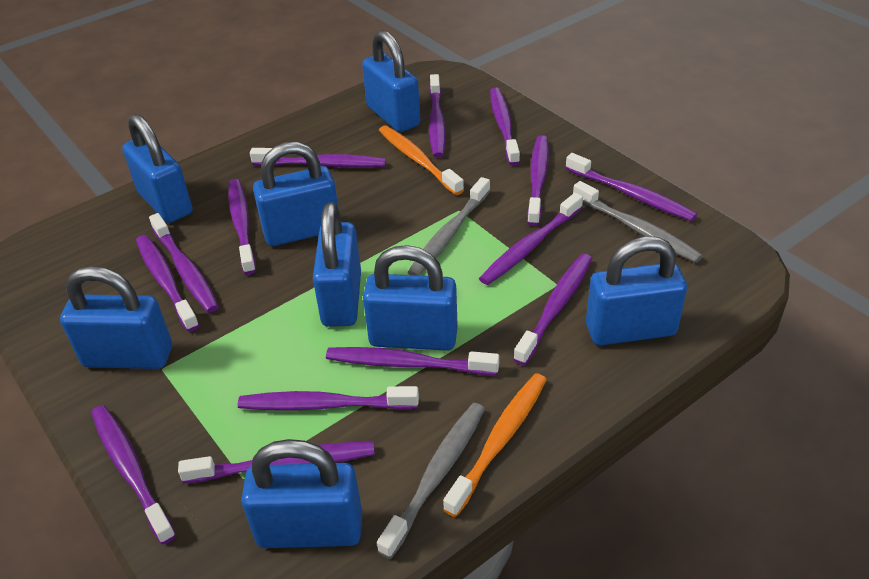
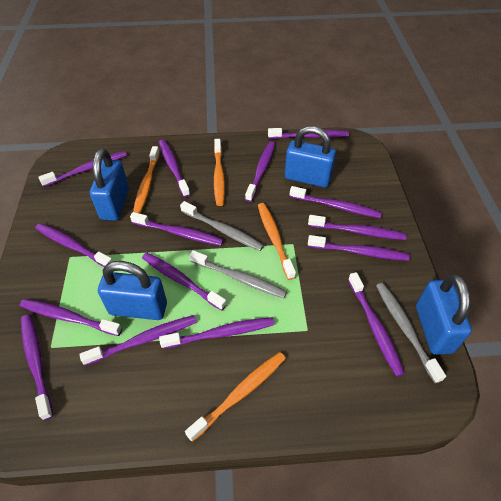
blue padlock: [60,266,172,369] [123,114,193,223] [241,439,362,548] [253,142,339,246] [313,202,361,327] [362,30,420,132] [363,245,458,351] [586,236,687,345] = 8 -> [90,148,129,221] [98,261,167,320] [285,126,336,188] [416,274,472,355] = 4
orange toothbrush: [379,125,464,195] [443,373,547,517] = 2 -> [133,146,160,214] [185,352,286,442] [214,139,225,206] [258,203,296,280] = 4
purple toothbrush: [91,405,176,544] [136,235,199,332] [149,213,219,313] [178,441,375,483] [228,179,256,275] [238,386,419,411] [250,148,386,168] [326,347,499,375] [429,74,446,158] [479,193,583,285] [490,87,520,165] [513,254,592,365] [527,135,549,226] [566,153,697,221] = 14 -> [19,299,122,336] [21,314,53,420] [35,223,113,267] [38,151,127,187] [79,315,197,366] [130,212,223,246] [142,253,227,311] [159,140,190,197] [159,317,275,349] [245,142,275,202] [268,128,349,139] [290,186,382,218] [308,215,406,240] [308,235,410,261] [348,272,405,377] = 15

